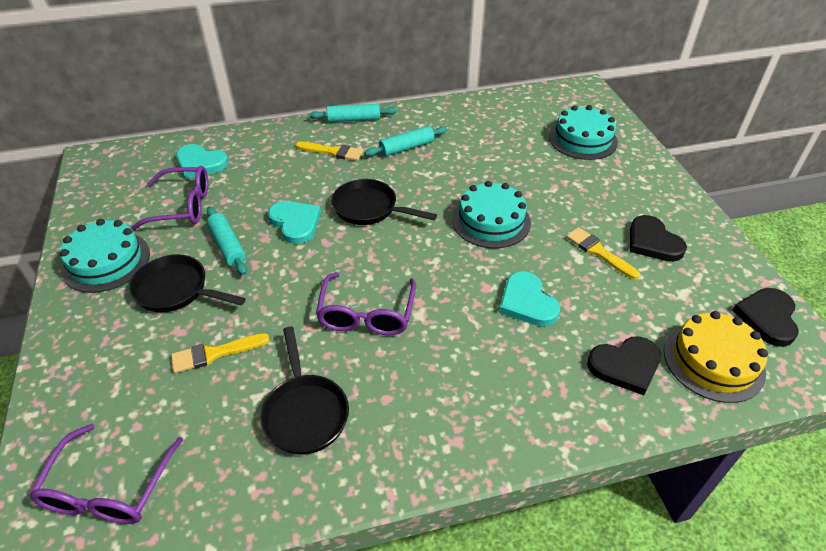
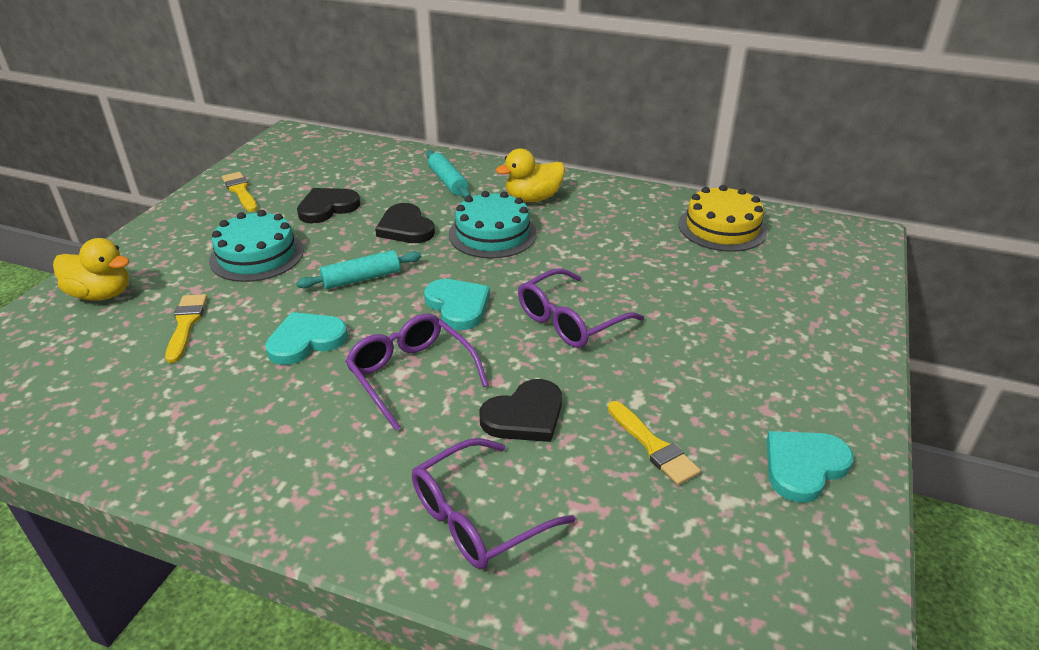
black pan: [129,254,246,312] [260,326,349,454] [332,179,437,225] = 3 -> none = 0
turquoise cake: [60,219,150,293] [452,181,531,249] [549,105,618,160] = 3 -> [209,210,304,282] [449,191,537,259] = 2
turquoise rolling pin: [207,207,247,275] [310,104,397,122] [364,126,448,157] = 3 -> [296,250,421,289] [426,150,471,198] = 2
yellow duck: none = 0 -> [53,238,129,301] [496,148,565,202] = 2

